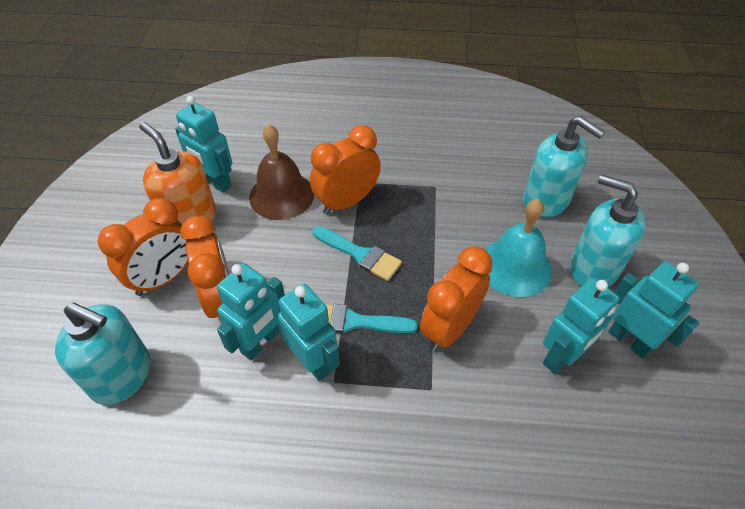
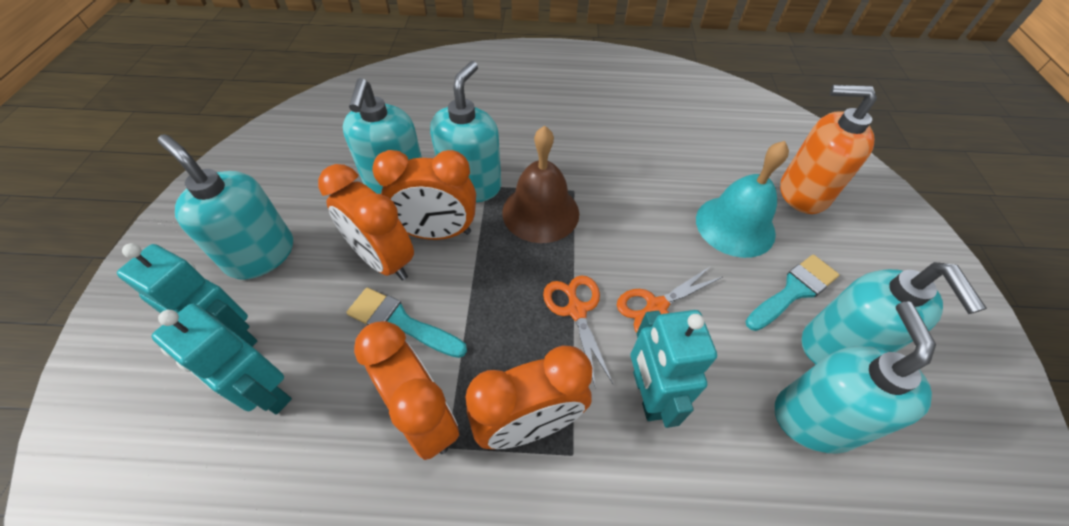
orange scissors: none = 0 -> [543,275,613,386] [617,266,722,333] = 2
turquoise robot: [175,96,232,193] [217,263,285,360] [277,284,340,381] [543,278,619,374] [608,262,699,359] = 5 -> [117,243,257,347] [151,304,292,414] [631,310,717,428] = 3
turquoise soap dispenser: [55,303,150,405] [523,116,605,217] [570,174,646,287] = 3 -> [158,134,293,280] [343,78,422,194] [430,61,501,202] [775,301,936,454] [801,262,987,364] = 5

